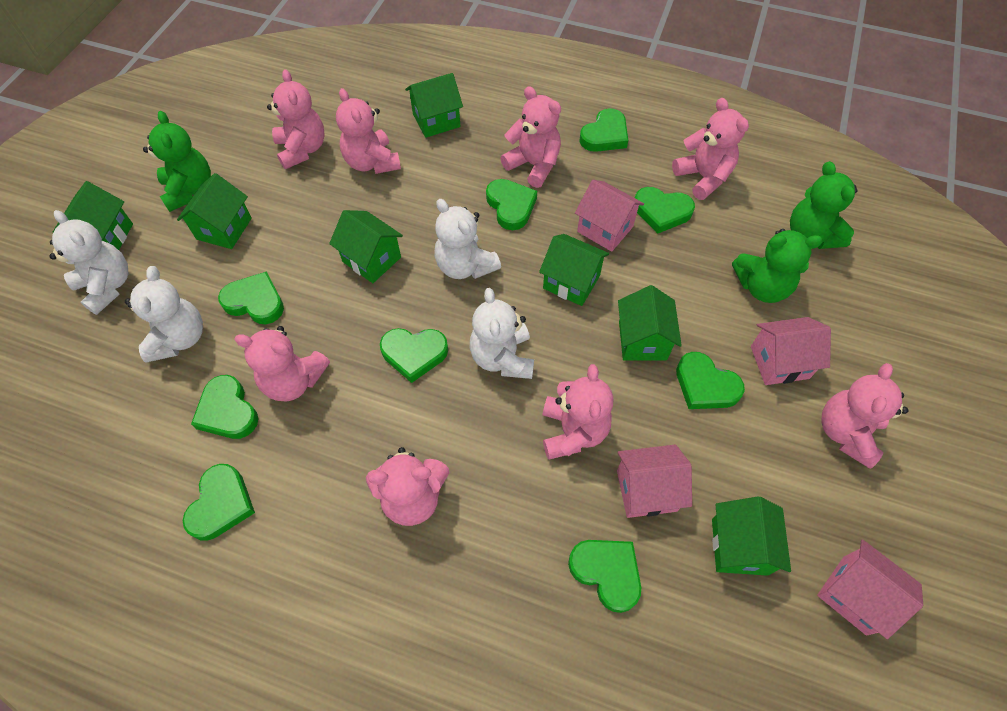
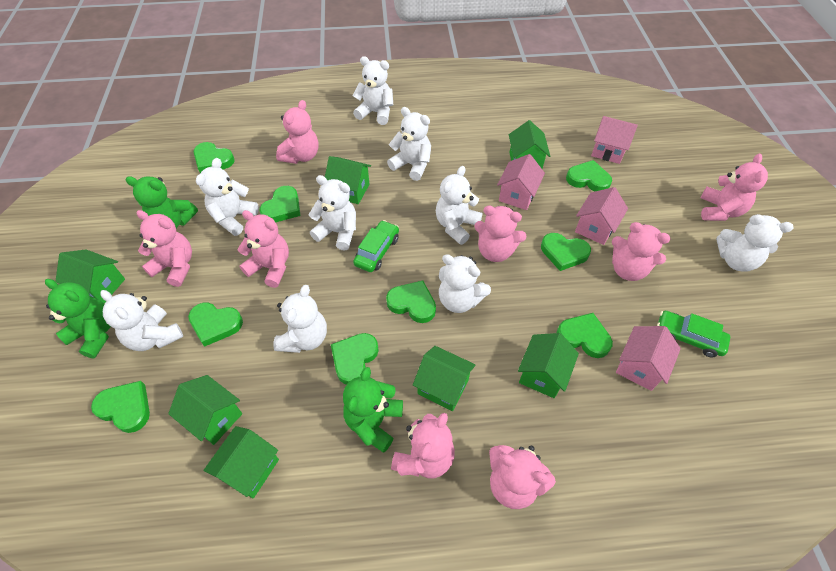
green car: none = 0 -> [353,220,399,272] [657,311,730,358] = 2
white teddy bear: [50,210,129,315] [125,266,203,363] [434,199,501,279] [470,288,534,379] = 4 -> [100,290,183,351] [196,158,259,236] [273,285,327,353] [308,175,356,250] [352,56,393,125] [387,107,431,181] [436,166,482,245] [439,254,491,313] [716,214,793,272] = 9

